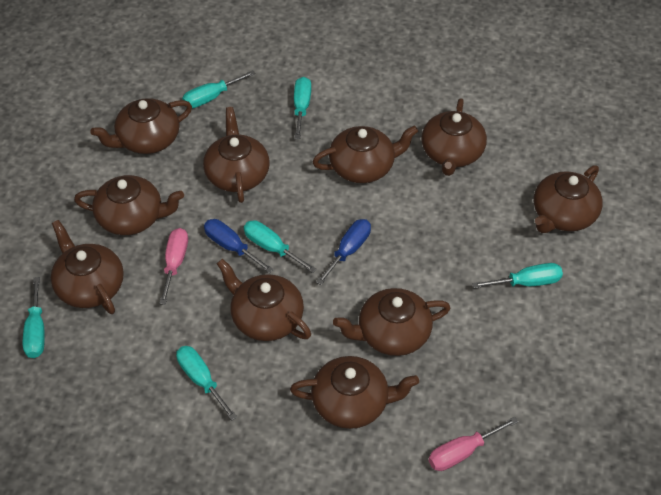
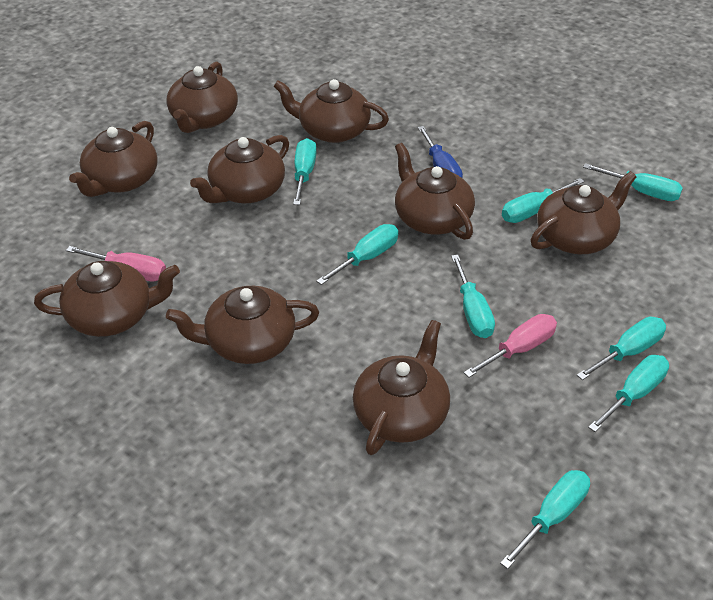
blue screwdriver: [204,219,274,273] [316,219,371,285] = 2 -> [418,126,463,178] = 1
brown teapot: [51,220,124,314] [74,175,184,235] [90,98,192,154] [203,107,269,203] [217,259,311,341] [290,356,419,429] [312,125,418,183] [333,288,450,356] [421,98,487,176] [534,165,603,233] = 10 -> [34,261,180,337] [69,121,158,197] [166,62,238,133] [166,286,319,364] [190,135,289,203] [273,79,389,143] [353,320,450,455] [395,143,475,240] [531,171,637,254] = 9
turquoise screwdriver: [23,277,45,358] [176,346,237,420] [182,70,256,108] [244,220,317,273] [294,77,311,139] [472,263,563,289] = 6 -> [293,138,317,205] [316,224,399,285] [451,255,495,338] [500,470,590,569] [502,178,584,223] [577,317,666,380] [583,163,683,201] [588,355,669,432] = 8

